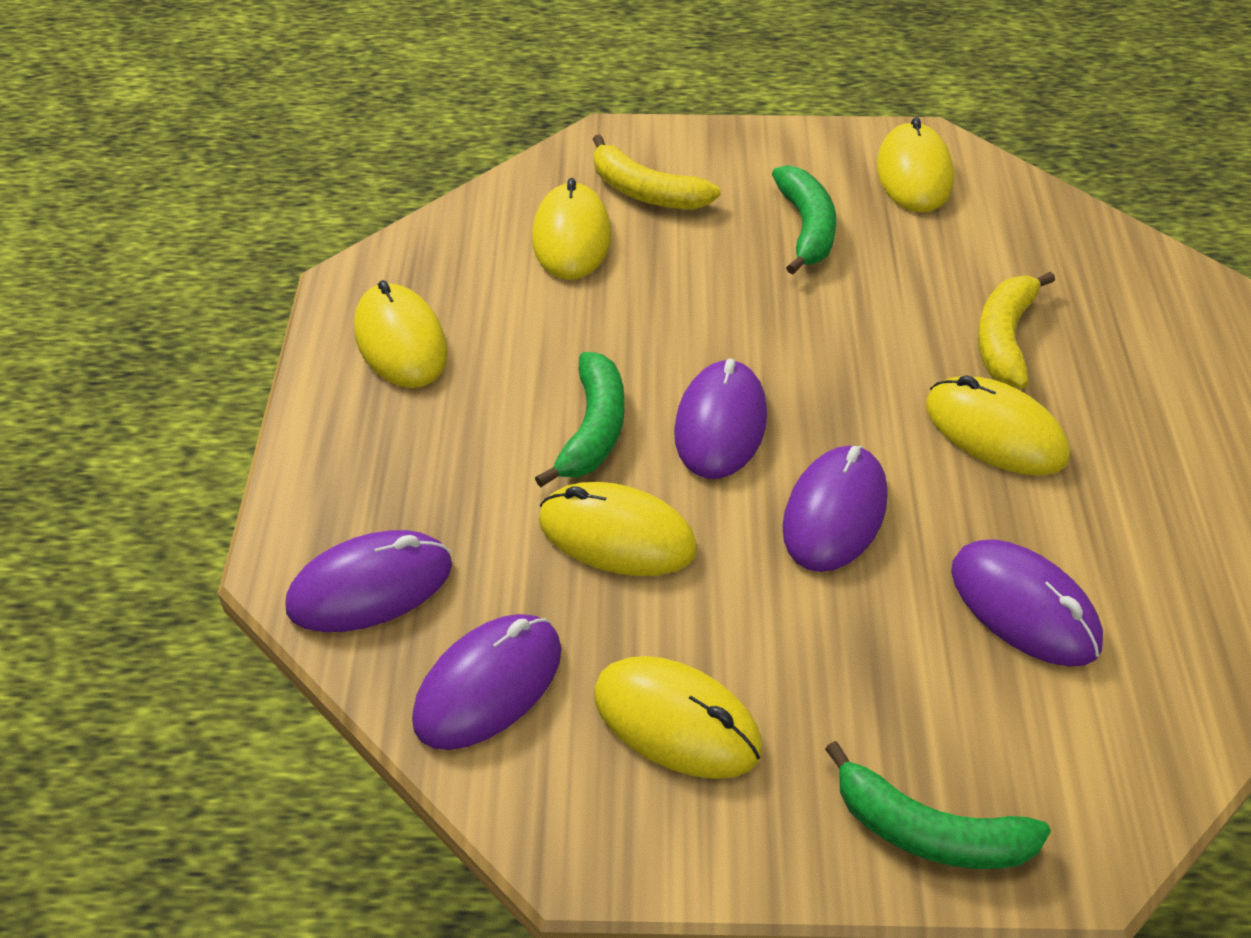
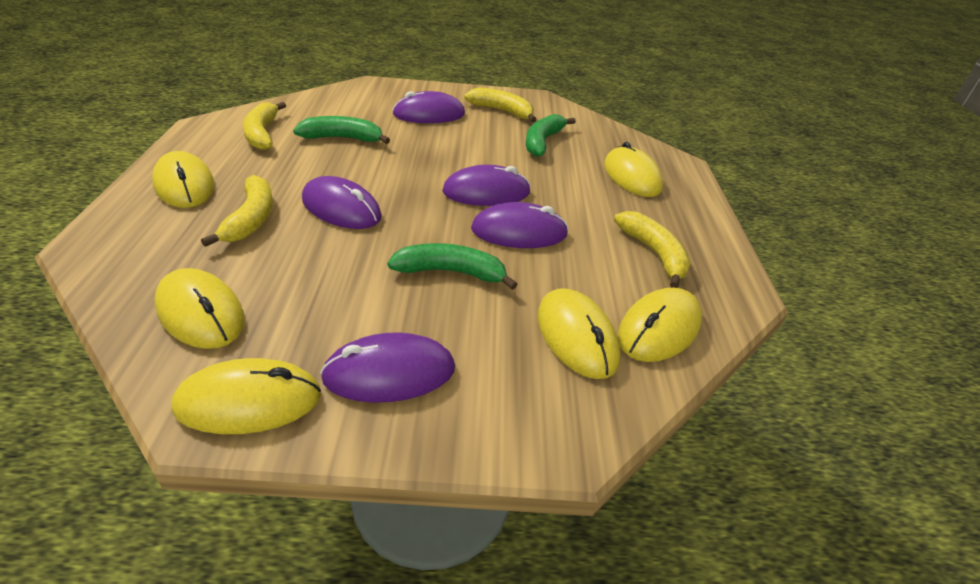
yellow banana: [593,134,721,210] [978,271,1055,389] = 2 -> [201,175,273,247] [243,102,286,150] [464,87,537,122] [614,211,691,288] = 4

